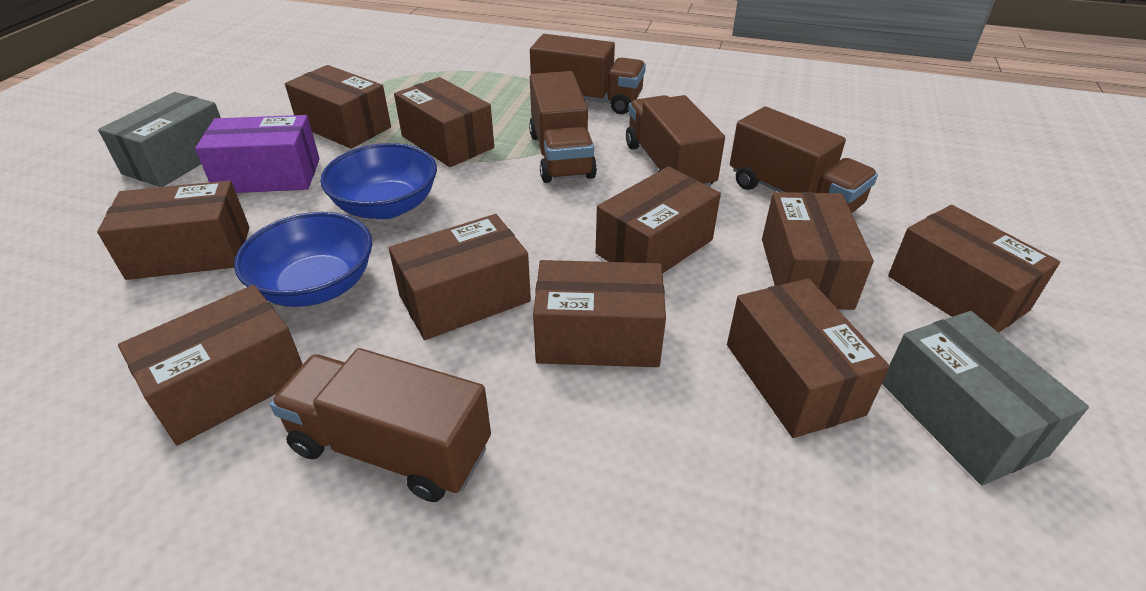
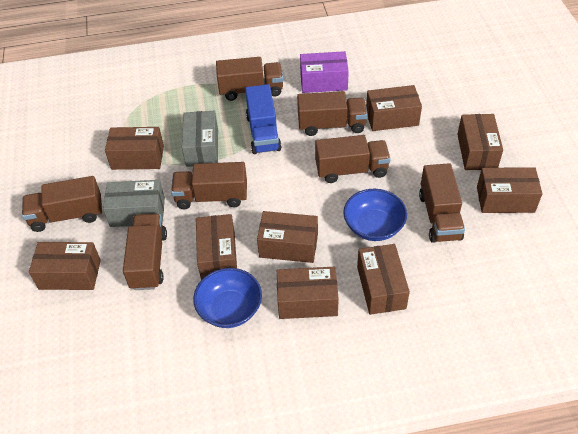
blue truck: none = 0 -> [245,84,282,154] = 1
brown box: [97,180,249,280] [118,285,303,446] [285,65,391,149] [389,214,531,340] [394,77,494,167] [533,260,666,367] [596,166,721,274] [727,278,890,438] [762,192,874,310] [888,205,1060,333] = 10 -> [29,242,101,290] [105,127,164,170] [196,214,237,280] [257,211,318,263] [277,267,339,319] [357,244,410,315] [366,85,422,131] [457,114,503,170] [477,167,542,213] = 9
brown truck: [270,348,491,502] [529,71,597,183] [530,34,646,114] [626,95,725,187] [730,106,878,213] = 5 -> [22,176,102,232] [123,214,167,290] [171,162,247,209] [216,57,283,101] [297,91,368,136] [315,135,391,183] [419,163,465,243] = 7

